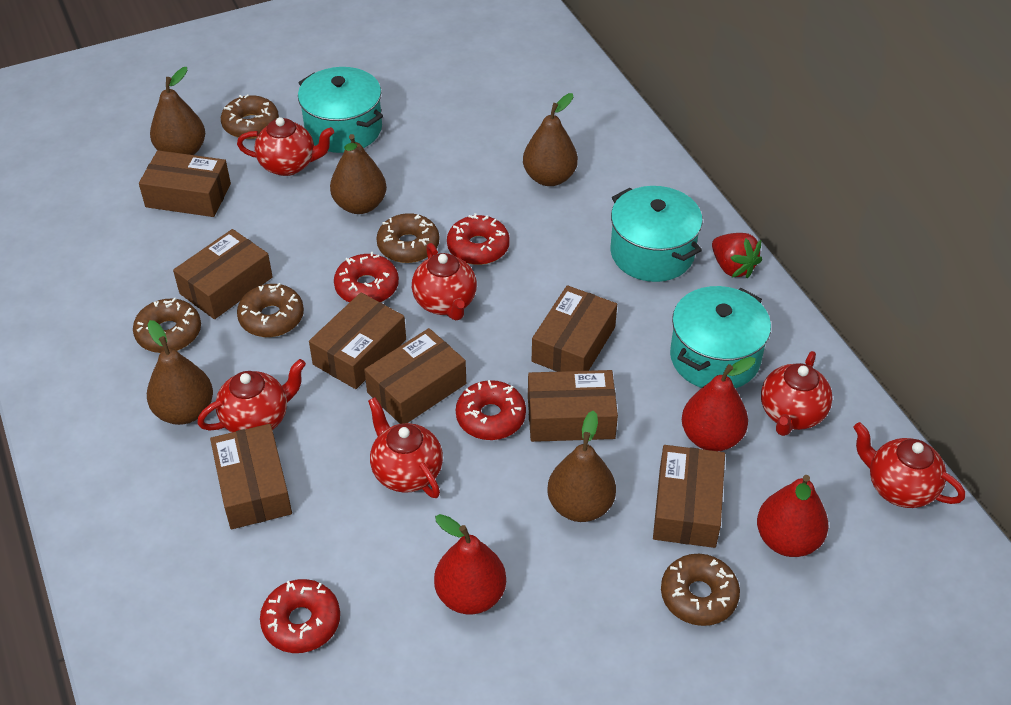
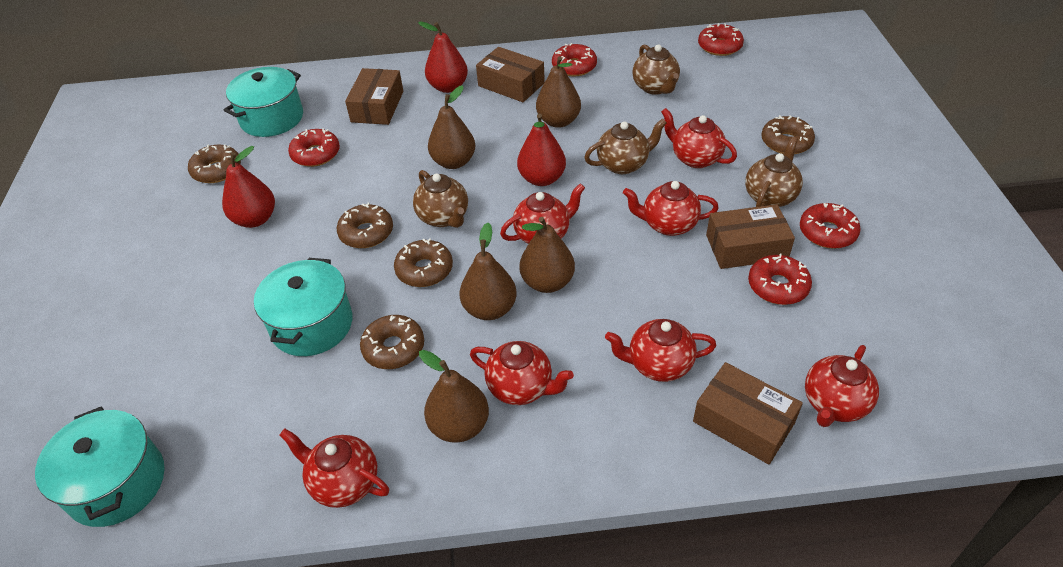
brown box: [139,150,231,217] [173,229,273,319] [210,424,292,529] [309,292,406,389] [364,328,466,424] [528,370,618,442] [532,285,617,372] [653,445,725,548] = 8 -> [345,68,403,125] [476,47,545,102] [693,362,803,465] [706,204,795,269] = 4
brown teapot: none = 0 -> [413,170,468,228] [584,119,667,174] [632,44,680,95] [745,137,803,207] = 4
red donut: [260,579,340,653] [334,252,399,303] [447,213,510,265] [456,380,526,440] = 4 -> [288,128,340,167] [552,43,597,76] [698,23,744,56] [748,254,812,305] [800,203,861,249] = 5
red strawberry: [712,233,762,279] = 1 -> none = 0
red teapot: [197,359,306,433] [237,117,334,176] [368,397,443,498] [412,243,477,320] [761,351,832,436] [854,422,965,508] = 6 -> [280,429,389,508] [470,341,574,405] [500,183,585,244] [605,319,717,382] [623,181,719,236] [661,108,737,168] [805,345,879,427] = 7

